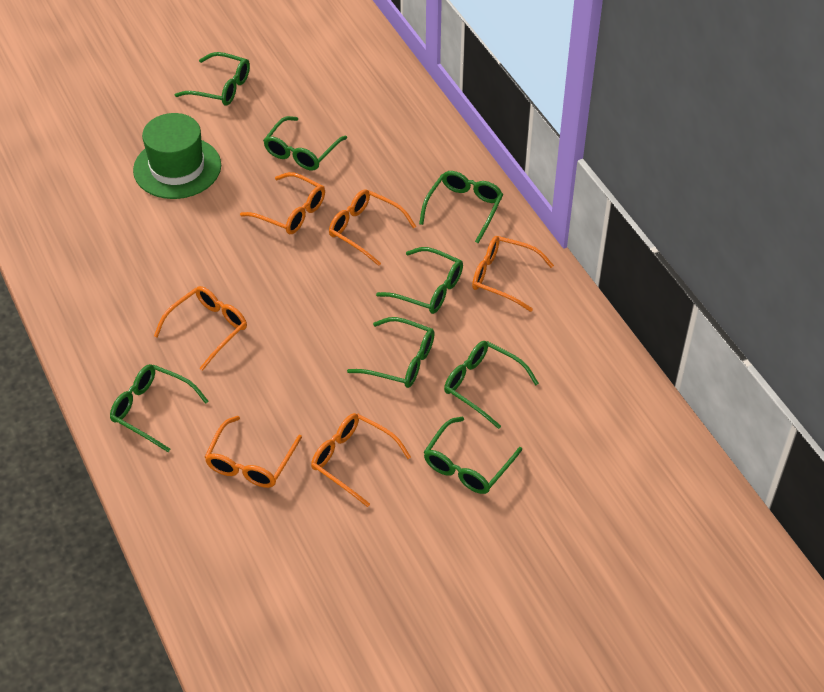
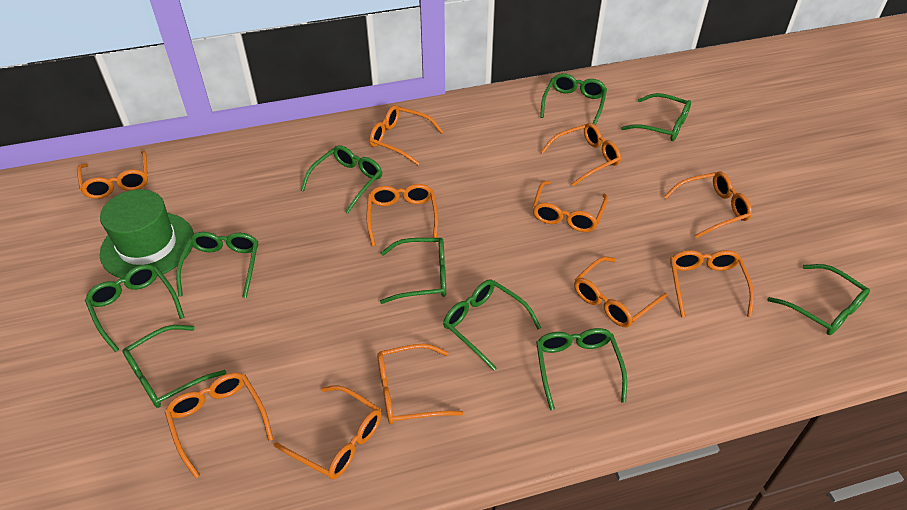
green glasses: [110,364,209,452] [175,52,250,105] [263,116,347,170] [347,317,435,388] [376,247,463,314] [419,171,503,243] [424,417,522,494] [444,341,539,429] = 8 -> [85,264,185,352] [122,325,226,408] [176,232,258,298] [301,145,382,213] [380,238,446,304] [443,280,541,371] [536,328,627,410] [540,73,607,125] [621,93,691,141] [767,264,870,335] = 10
orange glasses: [154,286,247,371] [204,416,302,488] [240,172,325,234] [311,413,411,507] [329,189,416,266] [472,236,554,312] = 6 -> [77,151,148,199] [165,373,273,478] [274,385,382,479] [367,184,438,246] [369,105,444,165] [377,344,464,424] [532,181,608,232] [541,123,621,186] [574,257,667,327] [664,172,752,238] [670,250,754,317] = 11

